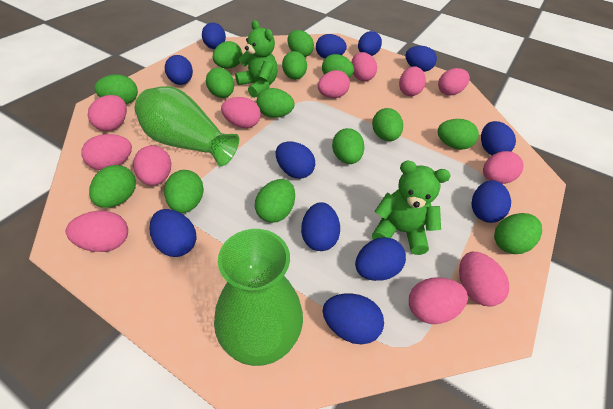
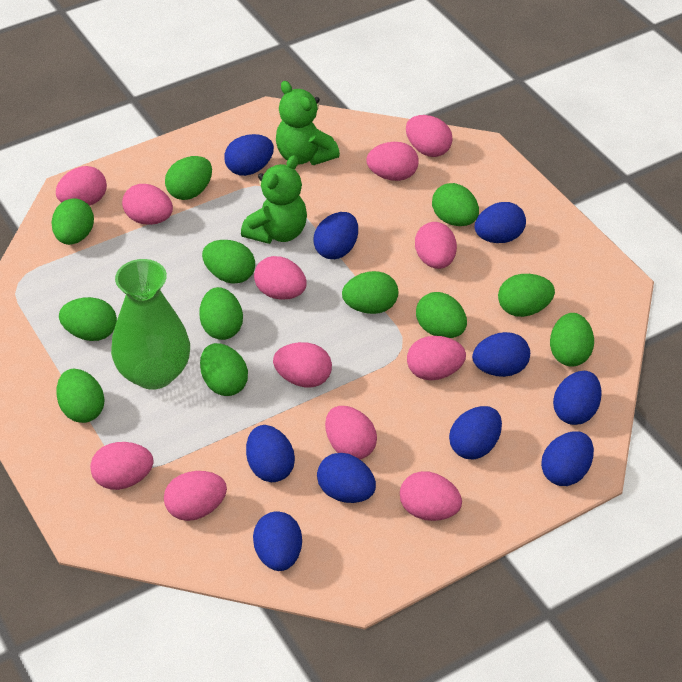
blue egg: [149,209,197,257] [165,55,193,85] [202,22,226,49] [276,141,315,179] [301,202,340,251] [316,34,347,58] [323,293,384,344] [355,237,406,281] [358,31,382,56] [405,46,437,72] [471,180,511,223] [481,121,516,155] = 12 -> [224,134,274,176] [246,425,295,482] [253,511,302,571] [313,212,358,259] [317,453,376,503] [449,406,502,459] [472,332,530,377] [475,202,526,243] [541,432,594,486] [553,371,602,425] = 10
green egg: [89,165,136,208] [94,74,138,104] [164,170,204,213] [206,68,234,98] [213,41,243,69] [255,179,295,223] [257,88,294,118] [282,51,307,80] [287,30,314,57] [322,54,354,78] [332,128,364,164] [372,108,403,141] [438,119,479,149] [494,213,542,254] = 14 -> [51,198,94,245] [56,369,105,423] [59,297,117,341] [165,156,212,200] [199,287,243,340] [200,343,248,396] [202,240,255,284] [342,271,398,314] [416,292,467,338] [432,183,479,226] [498,274,555,317] [550,313,594,366] = 12
green vase: [135,86,239,167] [214,229,303,366] = 2 -> [111,259,190,390] = 1

